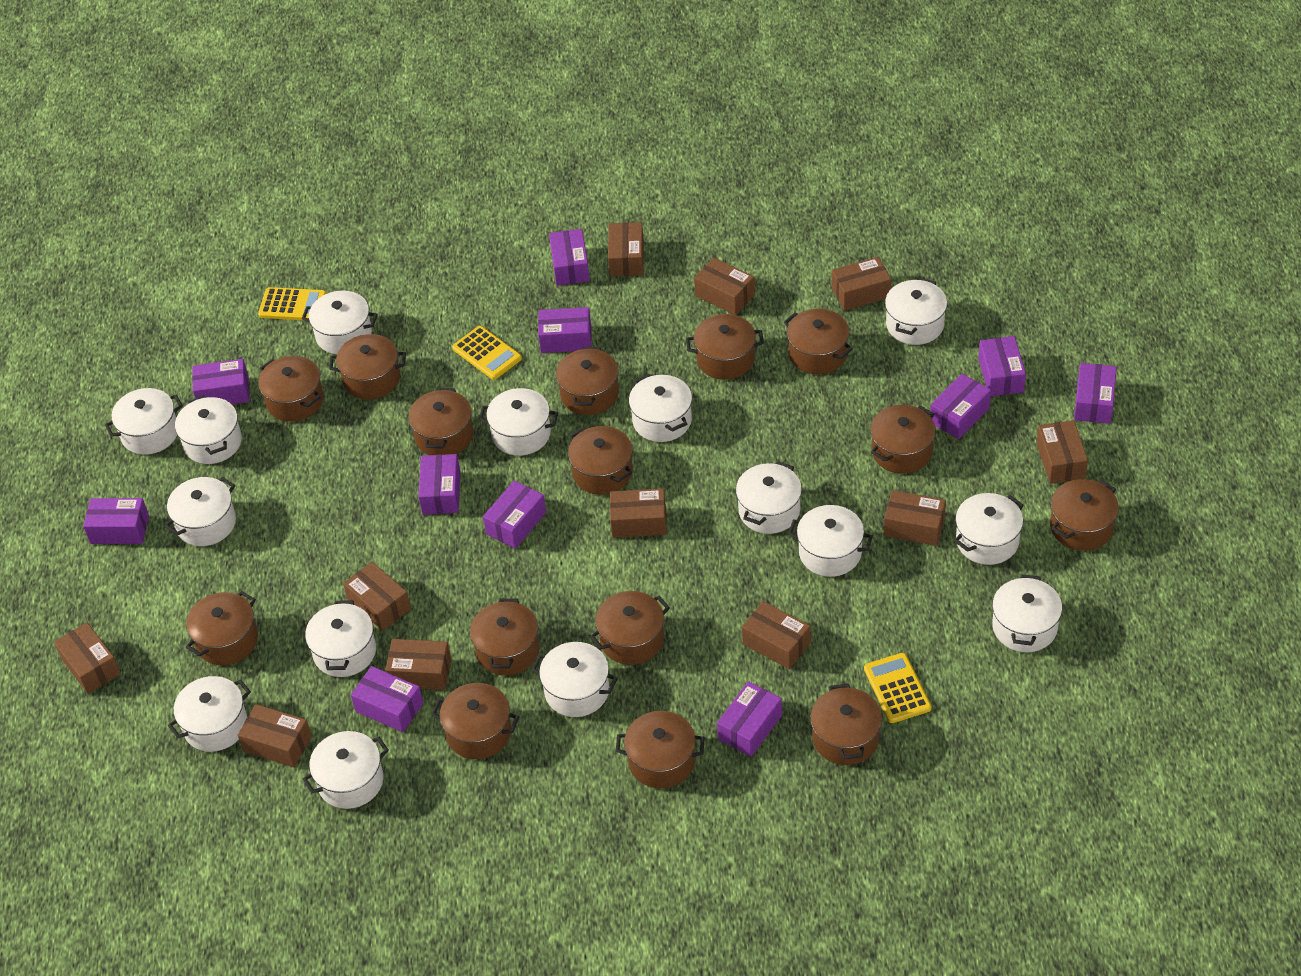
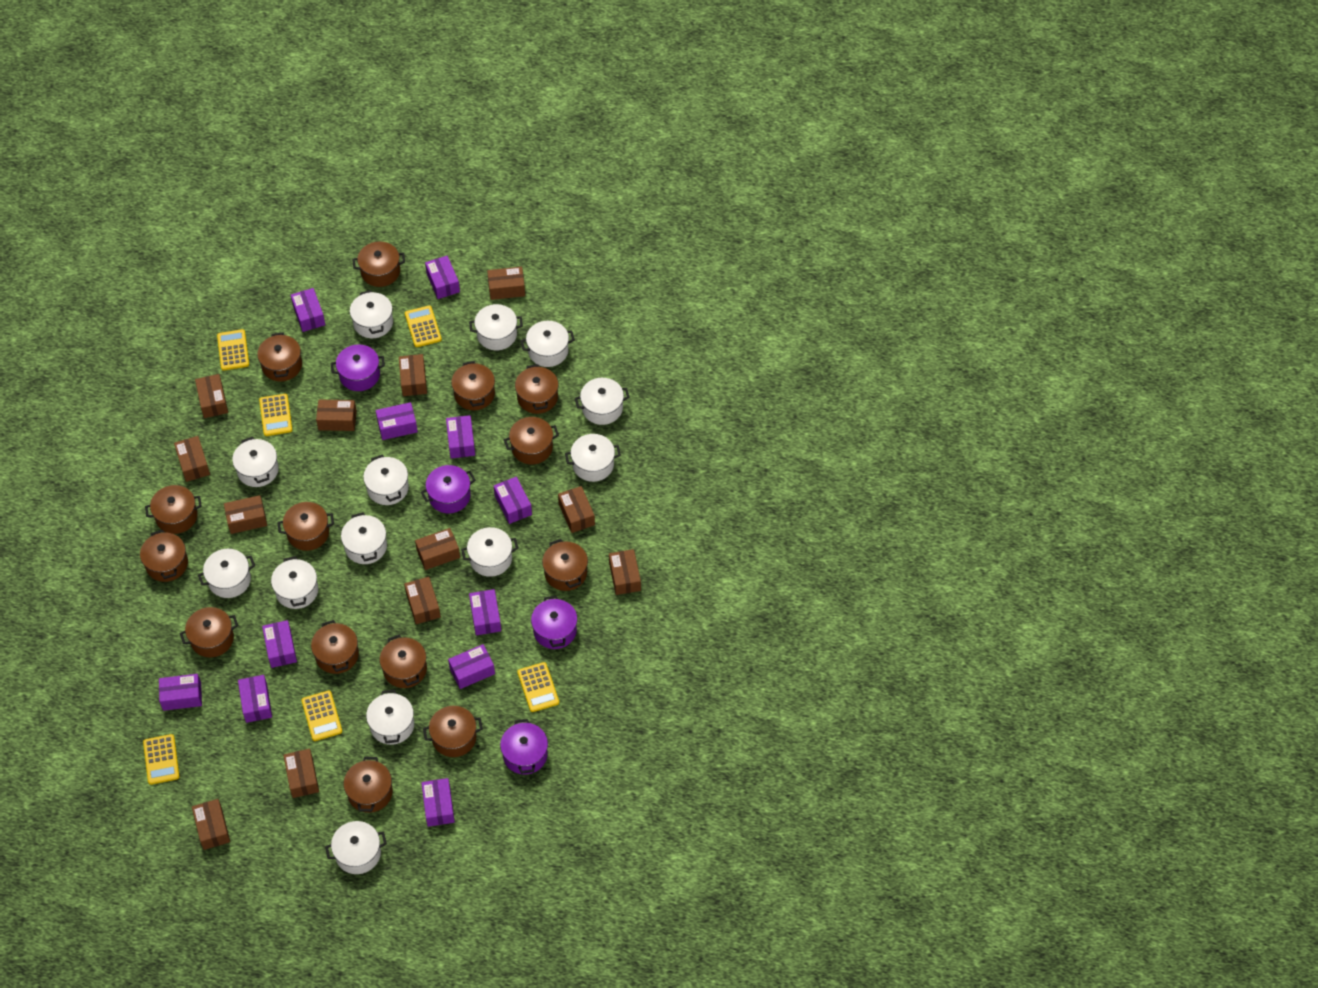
brown box: [54,622,121,694] [238,704,312,767] [343,562,411,631] [385,639,451,690] [608,222,644,277] [610,488,667,538] [694,257,755,315] [742,601,811,669] [832,257,891,311] [884,490,946,546] [1036,420,1088,484] = 11 -> [174,436,210,482] [192,799,230,850] [195,374,228,418] [224,495,267,534] [283,749,319,798] [316,400,357,431] [399,354,427,396] [404,577,441,624] [415,528,460,570] [487,267,525,300] [558,486,595,533] [609,549,641,595] = 12
brown pot: [186,591,258,665] [258,356,324,422] [329,334,406,400] [408,388,474,455] [431,683,519,759] [470,598,539,675] [556,347,619,415] [568,426,633,495] [590,591,670,665] [616,711,705,789] [686,314,764,380] [784,309,853,374] [810,683,882,765] [870,405,936,474] [1050,479,1119,551] = 15 -> [140,530,188,582] [145,485,202,534] [180,607,238,658] [257,333,302,382] [277,502,334,551] [311,620,359,674] [344,757,393,813] [352,242,405,287] [380,635,427,688] [423,706,483,757] [451,361,495,410] [504,417,559,465] [515,364,559,414] [542,539,588,591] = 14
purple pot: none = 0 -> [331,344,385,391] [421,465,475,513] [500,719,548,775] [531,596,577,649] = 4
white pot: [105,388,183,455] [165,477,236,546] [168,676,251,752] [175,396,242,464] [302,291,378,354] [303,731,389,809] [305,600,376,677] [479,388,558,456] [532,642,618,717] [629,374,692,442] [736,461,802,534] [788,505,873,577] [885,278,947,345] [954,493,1024,565] [992,574,1062,652] = 15 -> [198,549,255,598] [232,437,279,487] [271,556,318,609] [325,821,387,874] [341,512,387,564] [350,290,393,338] [363,455,409,505] [366,690,414,745] [461,527,518,577] [469,304,523,350] [521,321,575,367] [565,434,621,482] [575,378,630,425] = 13
yellow calculator: [258,287,326,320] [452,326,522,380] [864,653,932,723] = 3 -> [143,734,180,785] [217,329,249,371] [259,394,292,436] [301,691,342,741] [405,305,442,347] [517,662,559,712] = 6

